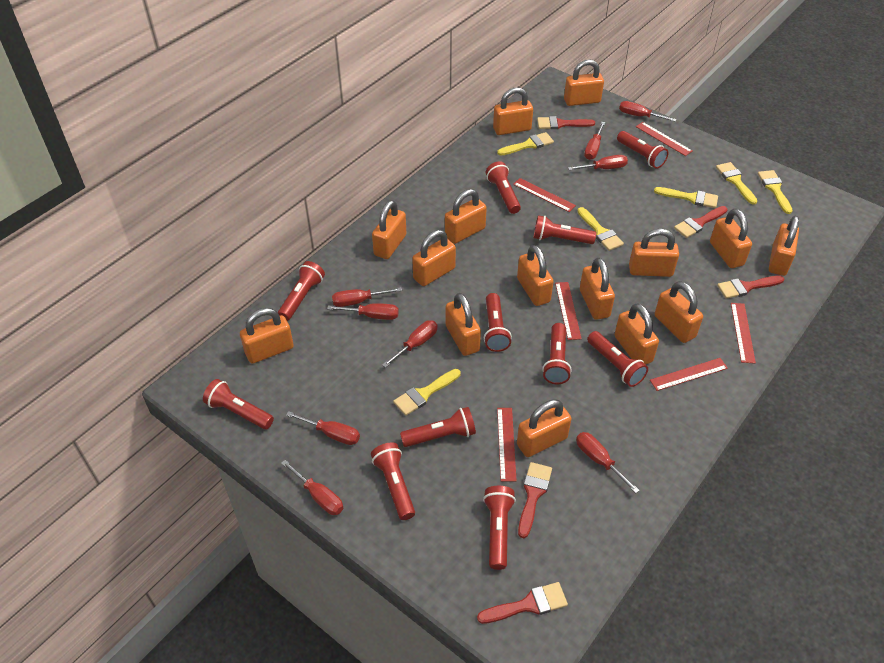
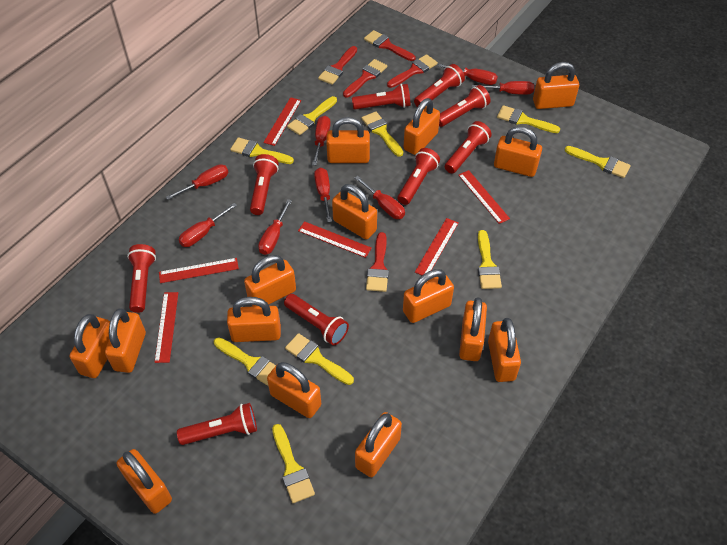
red flashlight: [203,379,274,429] [278,261,325,321] [371,443,415,520] [400,407,476,447] [483,486,516,570] [484,293,512,352] [486,161,521,214] [533,215,596,244] [542,323,572,384] [587,331,648,387] [617,131,668,169] = 11 -> [127,244,156,313] [177,403,257,445] [250,154,279,215] [284,294,349,345] [352,84,410,109] [398,148,440,205] [414,64,465,107] [439,85,490,127] [445,121,492,174] = 9
red screwdriver: [281,460,343,515] [286,411,360,445] [327,303,399,320] [332,287,402,307] [382,320,438,368] [568,155,628,170] [576,432,640,493] [584,122,605,160] [619,101,676,122] = 9 -> [166,164,228,200] [179,203,237,247] [258,199,292,255] [312,116,331,165] [314,168,332,222] [355,176,405,219] [438,64,498,85] [472,81,534,95] = 8
yellow brush: [393,369,460,416] [497,132,554,156] [577,207,624,251] [654,187,718,208] [716,162,757,205] [758,170,793,214] = 6 -> [214,338,276,386] [230,137,294,164] [272,424,315,503] [285,333,354,385] [287,96,337,135] [361,111,403,157] [478,230,502,289] [497,105,560,133] [565,146,631,178] = 9

